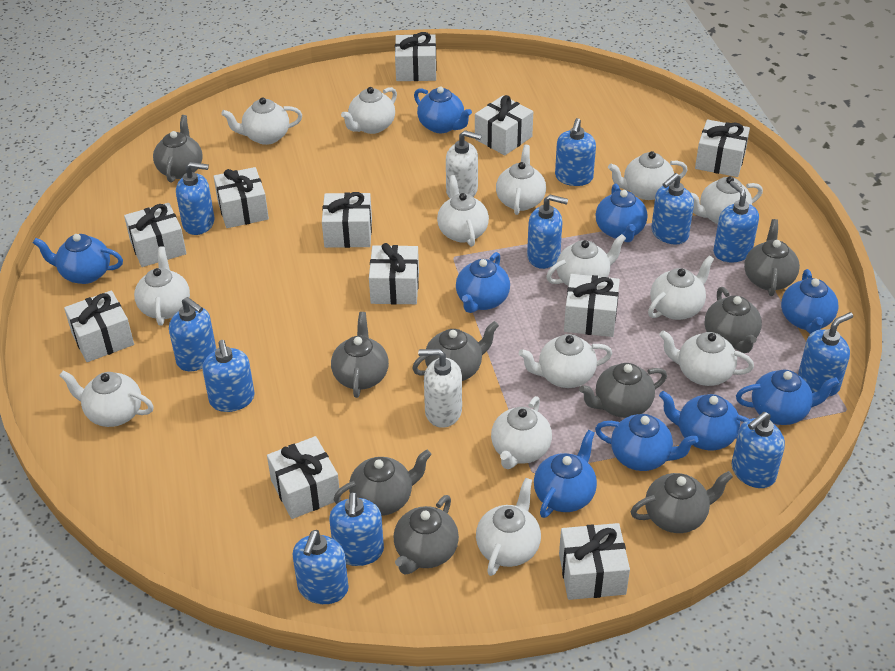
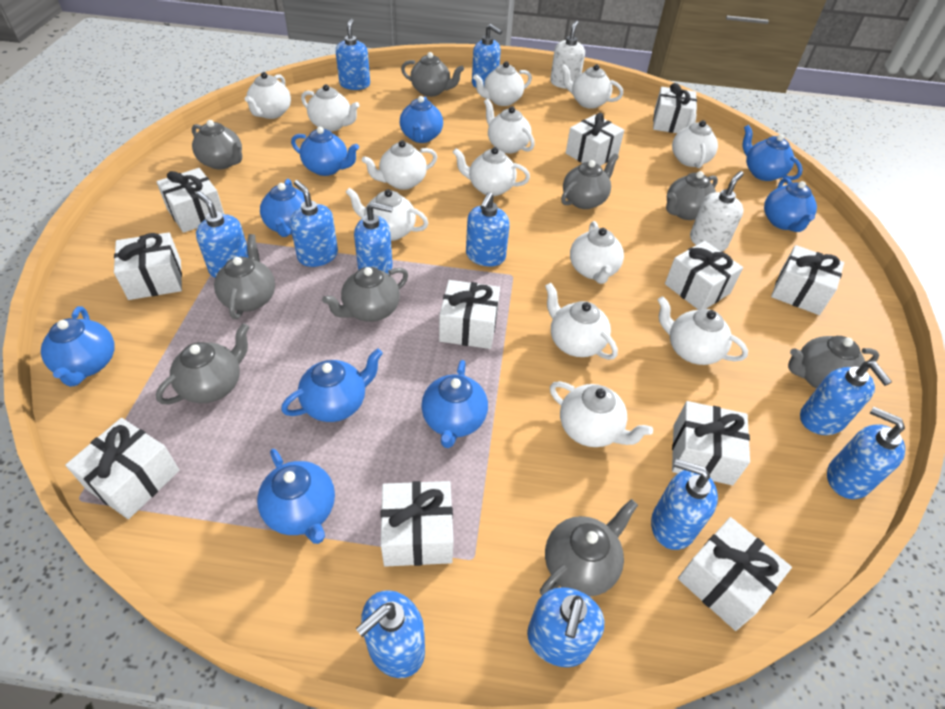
white teapot: [59,370,154,427] [134,246,190,326] [221,97,302,145] [341,87,397,134] [437,175,489,247] [476,478,541,576] [491,396,552,469] [496,145,546,215] [519,334,612,388] [546,234,626,286] [608,151,688,200] [648,255,714,320] [659,330,754,386] [690,176,763,224] = 14 -> [244,72,291,119] [301,84,360,131] [346,188,428,241] [362,140,437,190] [453,147,530,196] [473,61,532,106] [484,99,535,154] [545,283,618,360] [550,381,653,447] [561,64,623,109] [570,221,624,284] [658,296,748,365] [672,109,718,168] = 13

